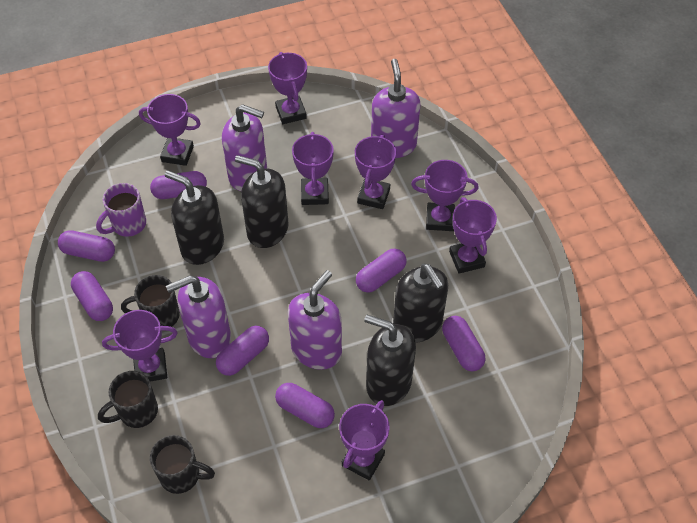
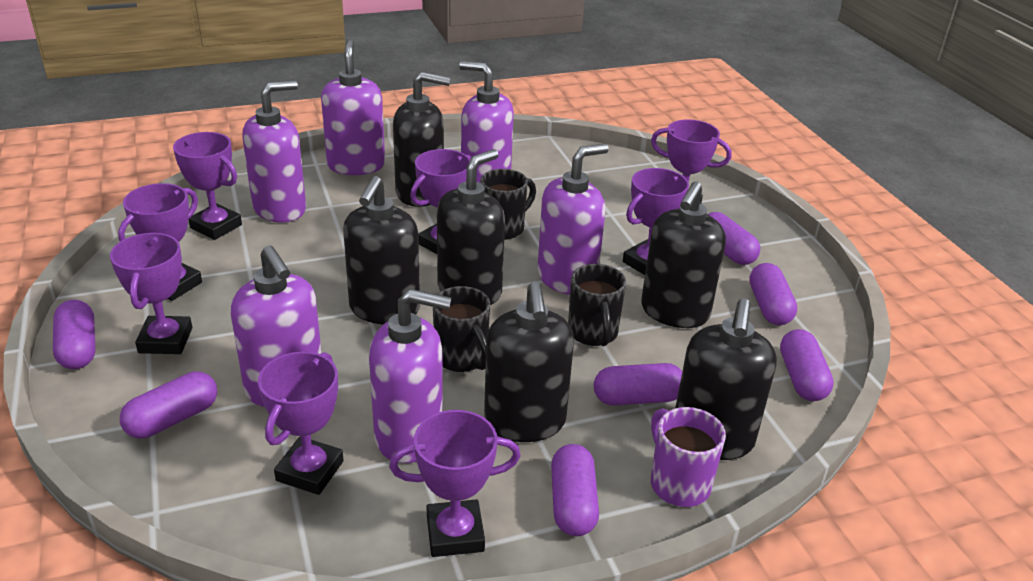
black soap dispenser: [165,170,224,265] [235,155,288,248] [364,315,416,406] [393,263,448,343] = 4 -> [343,176,420,325] [393,72,450,207] [437,149,505,305] [484,281,574,442] [641,182,726,328] [675,298,777,460] = 6
purple soap dispenser: [166,275,231,358] [222,104,267,191] [288,270,342,370] [371,59,420,158] = 4 -> [231,246,322,407] [242,81,306,222] [321,40,385,175] [369,289,451,463] [459,61,514,183] [537,143,609,295] = 6

